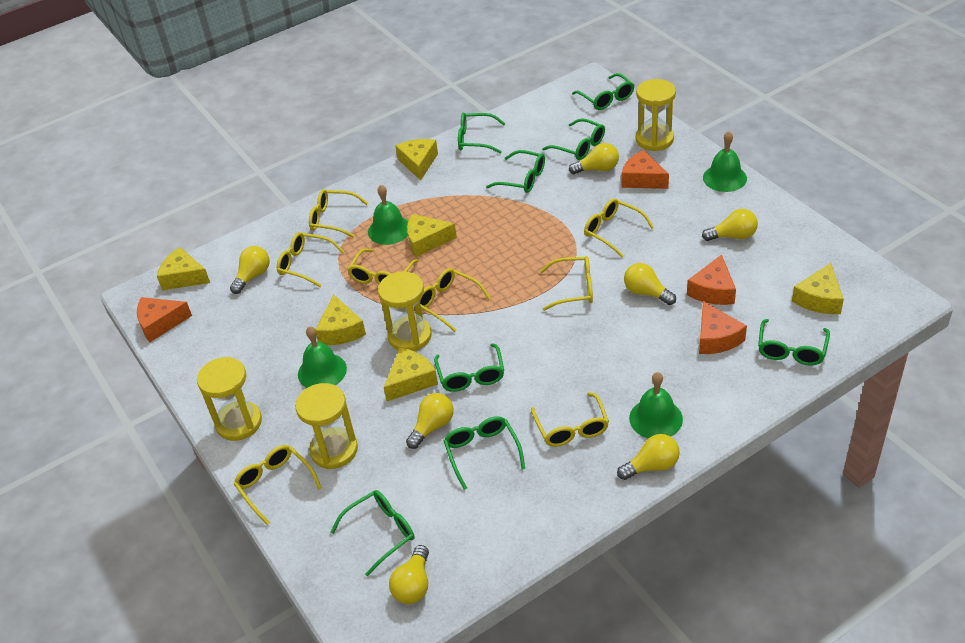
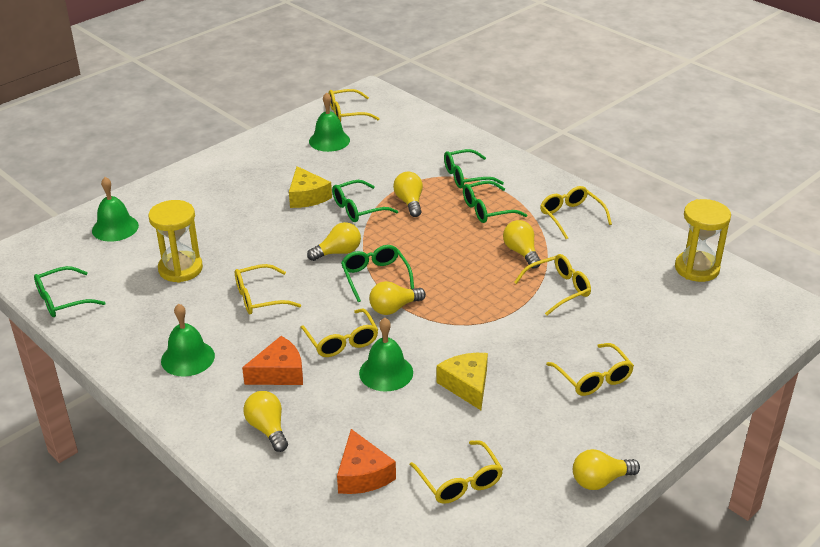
green glasses: [331,490,415,576] [434,343,504,392] [444,416,525,490] [458,112,506,154] [486,150,545,193] [542,118,605,160] [572,73,634,110] [758,319,830,366] = 8 -> [34,266,106,317] [332,180,398,222] [341,245,414,302] [444,149,504,189] [463,181,527,223] = 5
orange cheese: [137,297,192,342] [622,150,669,189] [687,255,736,305] [699,301,747,354] = 4 -> [242,336,303,385] [337,429,396,494] = 2
yellow cheese: [157,247,210,290] [316,295,366,345] [384,348,438,401] [395,139,438,180] [407,214,457,257] [792,263,844,314] = 6 -> [289,166,332,208] [436,353,488,410] = 2
yellow glasses: [234,445,322,525] [277,232,344,287] [309,189,368,238] [347,249,419,284] [420,268,491,332] [531,392,609,447] [540,256,593,311] [584,198,654,257] = 8 -> [235,264,301,314] [300,309,378,357] [329,89,380,122] [410,440,503,504] [514,254,591,315] [540,186,612,239] [546,343,634,396] = 7
yellow hourglass: [197,357,262,441] [295,383,358,469] [378,271,432,351] [636,79,676,151] = 4 -> [148,200,203,283] [675,199,731,282] = 2
yellow light bulb: [230,246,270,294] [389,545,429,604] [406,393,454,449] [569,143,619,174] [617,434,680,480] [624,263,676,305] [702,209,758,241] = 7 -> [243,391,288,452] [307,222,361,261] [369,281,426,315] [393,172,423,217] [503,220,540,268] [573,449,640,490] = 6

